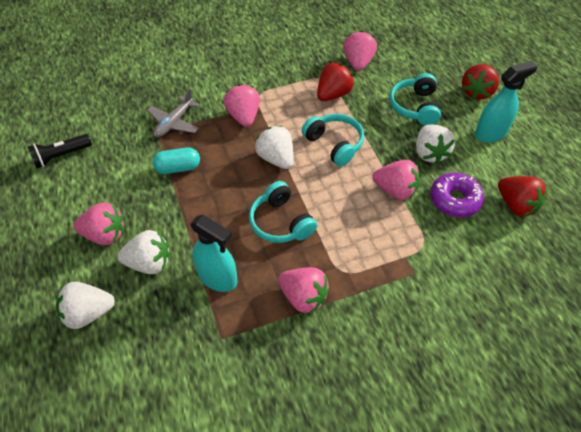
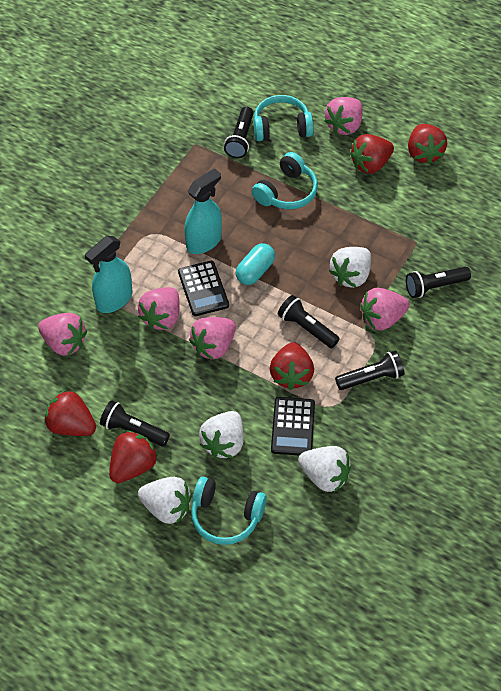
black calculator: none = 0 -> [178,261,229,316] [271,397,315,456] = 2
black flashlight: [28,134,92,168] = 1 -> [100,400,170,447] [224,107,254,158] [278,295,340,348] [335,351,404,390] [406,267,471,298] = 5
grey plane: [147,89,200,138] = 1 -> none = 0
purple donut: [430,172,484,217] = 1 -> none = 0
red strawberry: [317,63,354,101] [462,64,499,100] [498,176,548,217] = 3 -> [44,390,96,436] [109,431,158,483] [270,342,314,390] [350,134,394,174] [408,124,447,164] = 5

